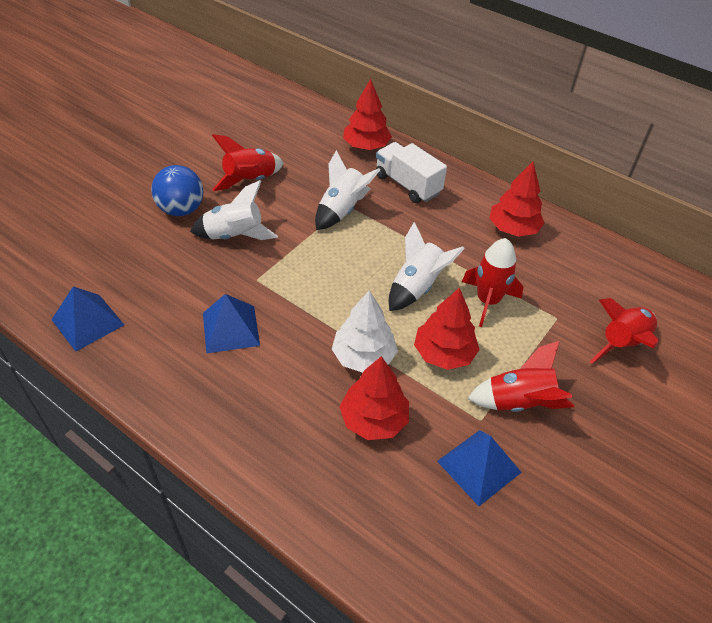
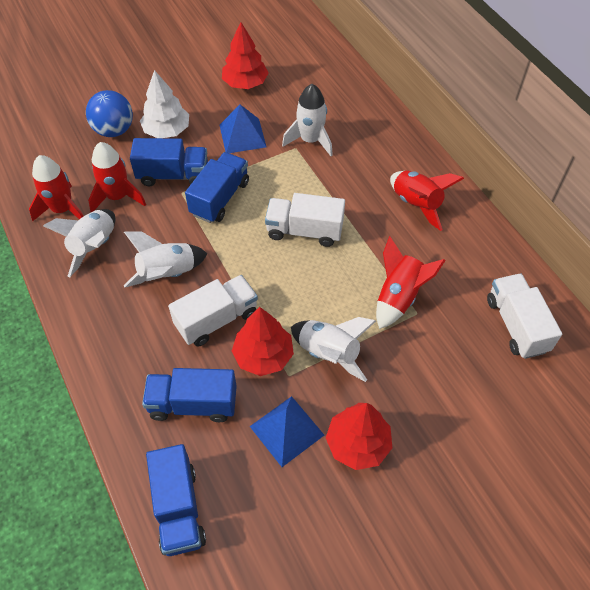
blue pyramid: [51,287,124,352] [203,294,260,353] [437,430,522,506] = 3 -> [220,105,266,153] [250,396,324,467] = 2
blue truck: none = 0 -> [130,138,208,186] [142,368,237,422] [146,444,206,556] [185,152,249,223] = 4
red tree: [340,356,409,440] [343,79,392,150] [414,288,480,370] [490,162,545,237] = 4 -> [222,22,269,89] [232,307,294,376] [326,403,392,470] = 3
white rocket: [190,180,278,240] [315,150,380,230] [389,222,465,311] = 3 -> [43,209,115,277] [124,231,207,288] [282,84,333,156] [291,317,376,382] = 4
white truck: [376,142,447,203] = 1 -> [168,275,258,347] [265,193,345,247] [487,273,562,359] = 3

